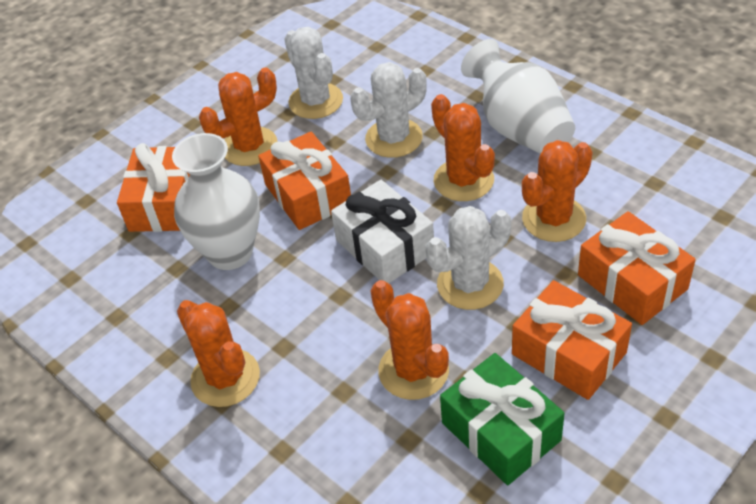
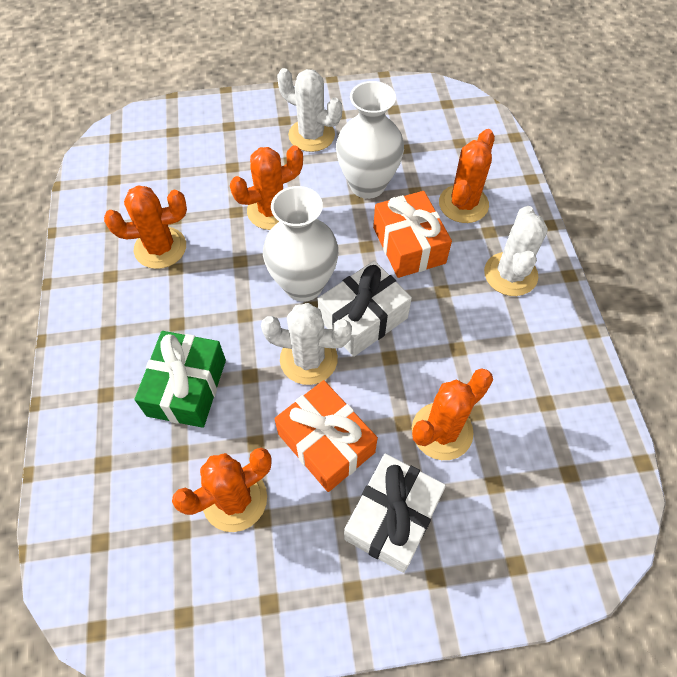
orange gift: [117,143,190,232] [258,132,351,230] [512,280,632,400] [578,211,696,325] = 4 -> [274,380,378,492] [373,191,452,278] = 2
white gift: [331,180,434,283] = 1 -> [318,261,412,357] [344,454,446,573] = 2

